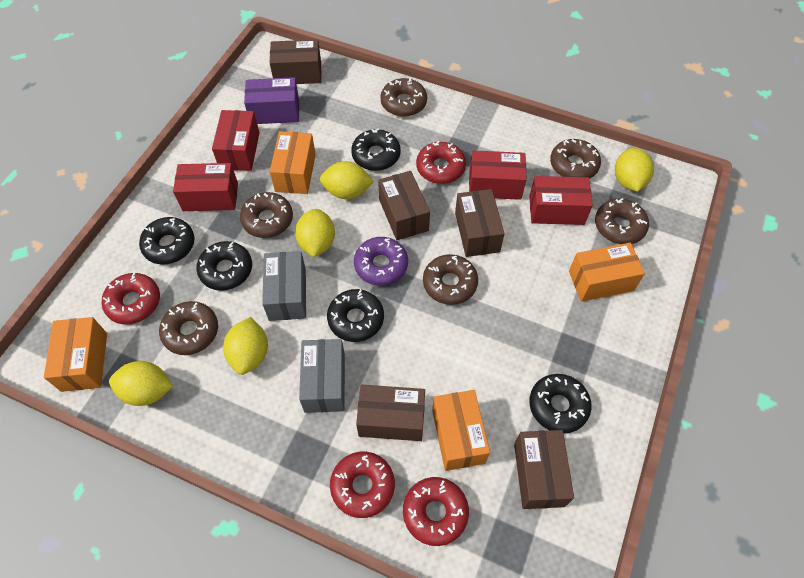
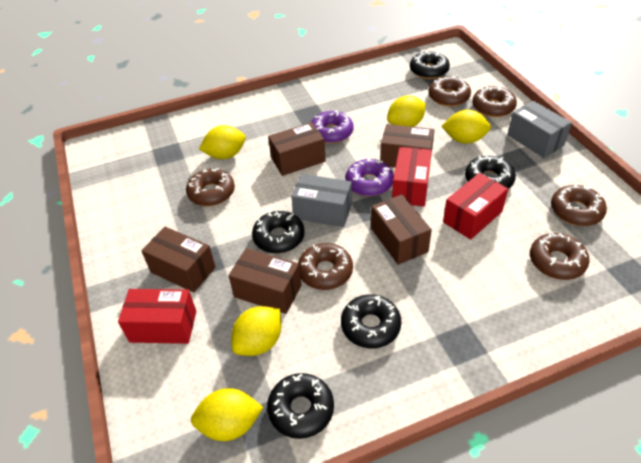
orange box: [44,317,107,392] [270,131,316,194] [432,390,490,471] [569,243,645,302] = 4 -> none = 0
purple box: [244,77,299,124] = 1 -> none = 0
purple donut: [354,237,408,286] = 1 -> [311,111,353,143] [345,158,394,196] = 2
red box: [173,163,238,211] [212,110,259,171] [469,151,527,200] [529,176,593,225] = 4 -> [118,289,196,344] [392,147,432,207] [443,173,508,240] = 3
red donut: [101,273,160,325] [330,452,395,518] [403,477,469,546] [416,141,466,184] = 4 -> none = 0

